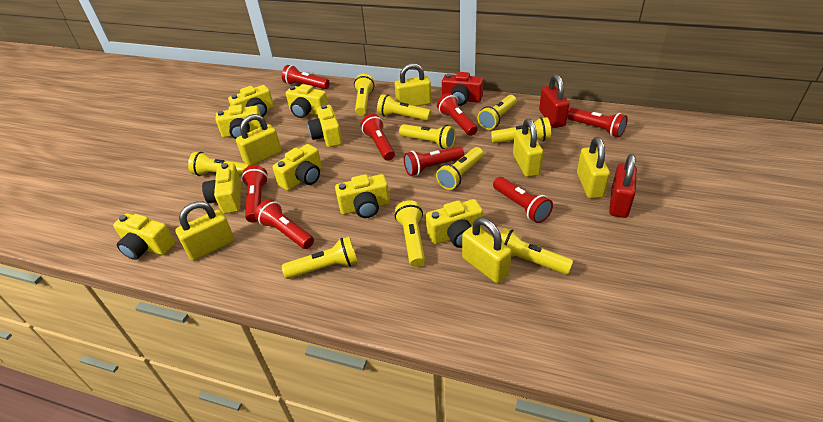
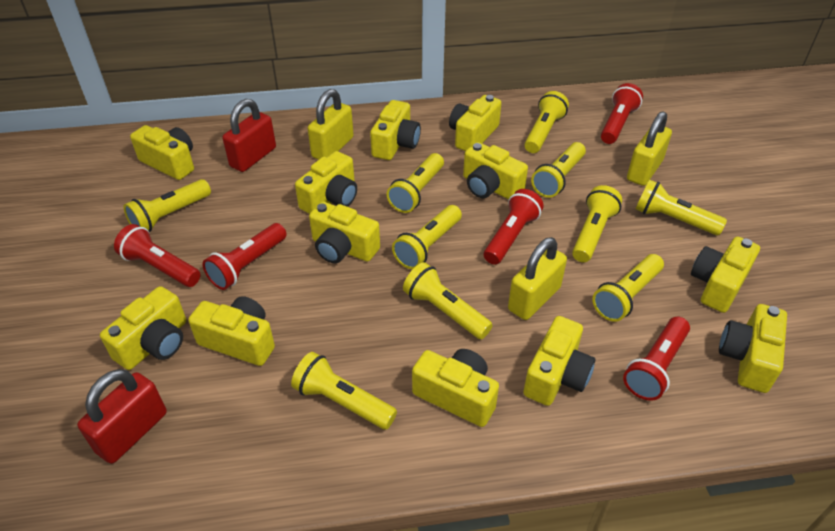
red camera: [442,72,484,106] = 1 -> none = 0
red flashlight: [241,165,268,222] [255,199,314,249] [282,65,330,89] [361,114,395,161] [404,146,464,176] [437,93,478,136] [493,177,553,223] [567,108,628,137] = 8 -> [114,224,201,287] [202,223,286,290] [484,189,544,265] [601,83,643,144] [623,317,690,401] = 5
yellow camera: [113,213,175,260] [202,163,241,214] [216,105,261,139] [228,85,274,117] [272,144,322,191] [286,84,328,118] [308,104,342,147] [335,174,390,218] [426,199,483,248] = 9 -> [100,286,186,370] [130,125,194,180] [188,296,275,366] [295,151,357,214] [309,202,380,263] [370,100,421,160] [412,349,499,427] [449,95,501,151] [463,142,528,199] [523,316,596,406] [691,237,760,313] [719,304,787,393] = 12
yellow padlock: [176,201,234,261] [236,114,282,166] [395,63,431,106] [462,218,512,283] [513,119,543,177] [577,137,610,198] = 6 -> [308,89,354,160] [508,237,567,320] [627,111,672,186] = 3

